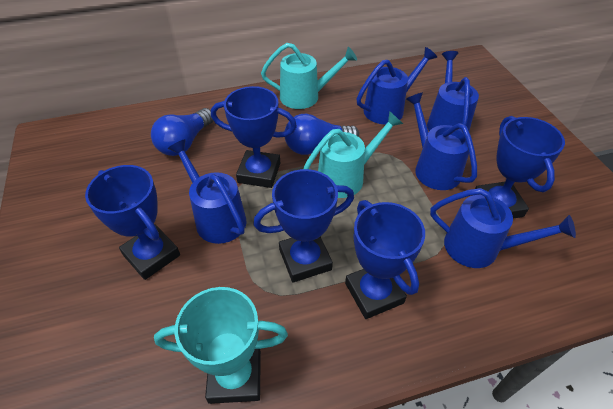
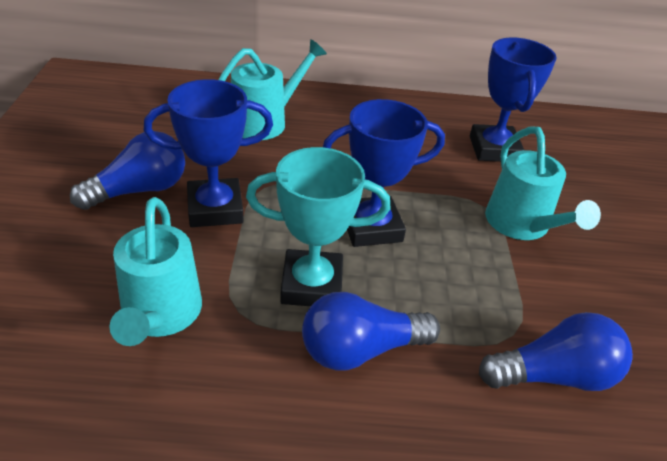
blue light bulb: [151,108,214,156] [285,114,359,155] = 2 -> [70,131,185,210] [302,292,440,370] [479,312,633,391] = 3
blue trophy: [85,165,180,280] [211,86,297,188] [253,169,354,282] [345,200,425,319] [475,116,565,219] = 5 -> [144,79,273,227] [323,99,445,247] [470,38,556,162] = 3
blue watering can: [168,139,246,244] [356,47,437,124] [406,92,477,190] [427,51,479,131] [430,188,576,268] = 5 -> none = 0
turquoise watering can: [261,43,357,109] [303,111,403,198] = 2 -> [109,197,202,346] [218,39,327,140] [485,127,601,240] = 3

